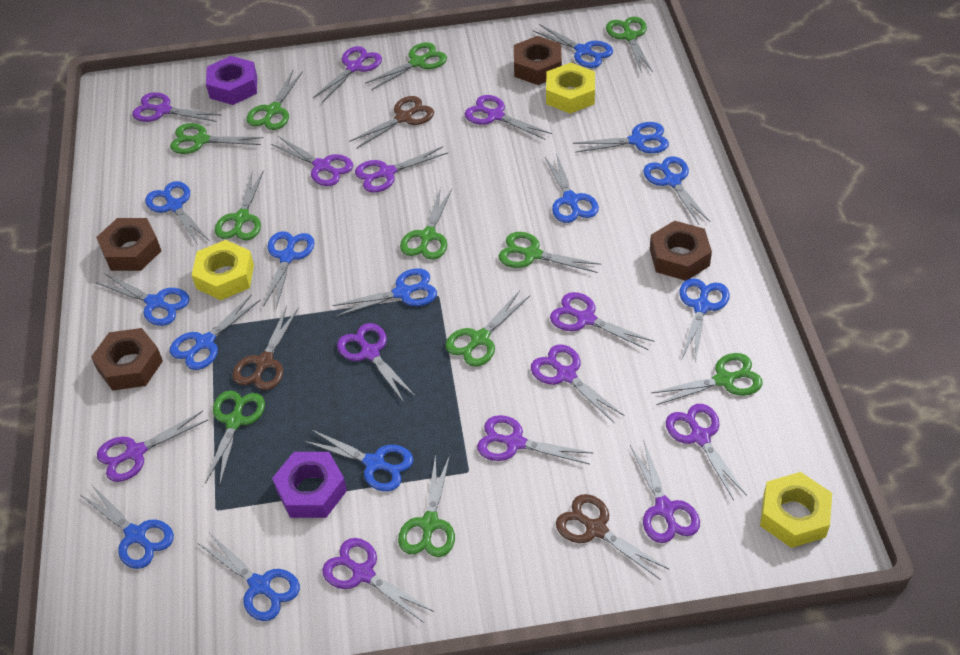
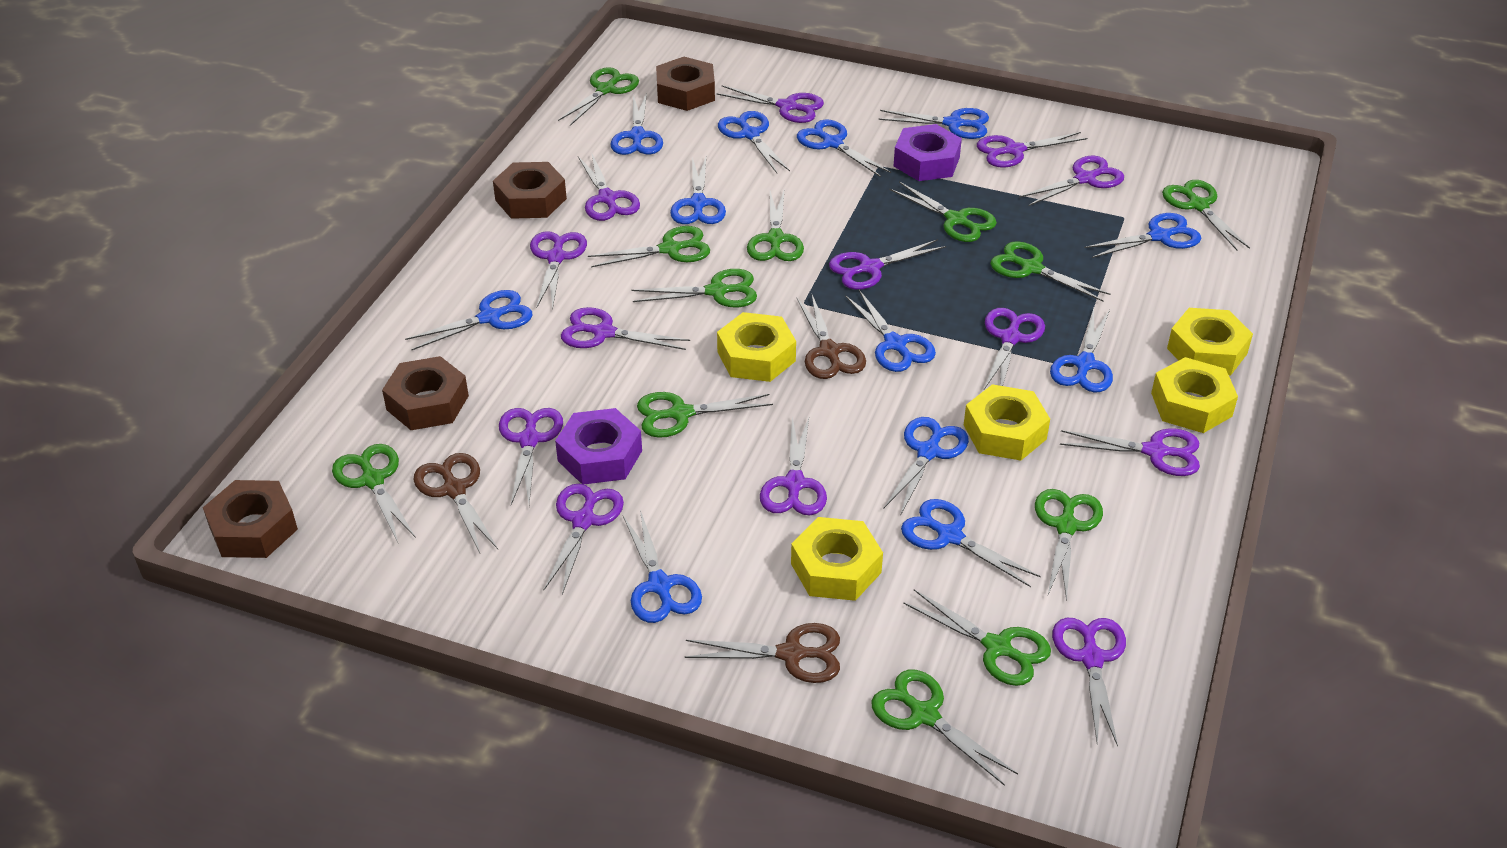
blue scissors: [81,484,174,569] [97,273,190,326] [145,181,210,245] [170,294,261,370] [199,534,300,621] [263,231,315,308] [304,429,413,491] [332,268,437,316] [533,24,613,68] [545,153,599,223] [573,122,669,153] [643,156,710,224] [679,278,730,363] = 13 -> [405,290,532,350] [610,92,663,155] [623,510,702,623] [670,157,726,224] [718,111,790,173] [797,120,891,177] [845,290,936,372] [879,108,989,139] [884,417,969,516] [901,499,1041,587] [1050,308,1113,392] [1084,213,1201,258] = 12
green scissors: [170,123,264,154] [205,391,265,486] [215,170,264,240] [246,70,303,130] [365,42,447,90] [398,454,455,557] [400,187,452,260] [445,290,530,367] [499,232,601,273] [606,17,653,73] [651,353,763,405] = 11 -> [332,444,416,542] [558,67,639,126] [588,226,710,267] [632,269,757,307] [637,392,773,438] [747,191,804,261] [871,670,1018,786] [890,182,997,242] [903,589,1051,686] [990,241,1111,301] [1035,489,1103,601] [1162,180,1250,250] = 12
yellow nut: [192,240,254,300] [546,63,595,114] [760,472,832,548] = 3 -> [717,312,796,382] [791,517,883,601] [964,384,1050,461] [1151,357,1238,433] [1167,308,1253,375] = 5

